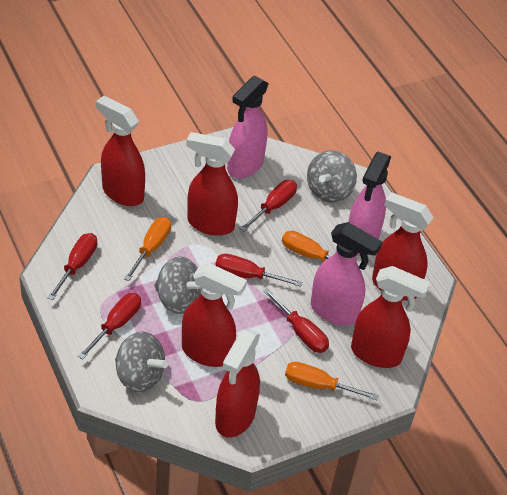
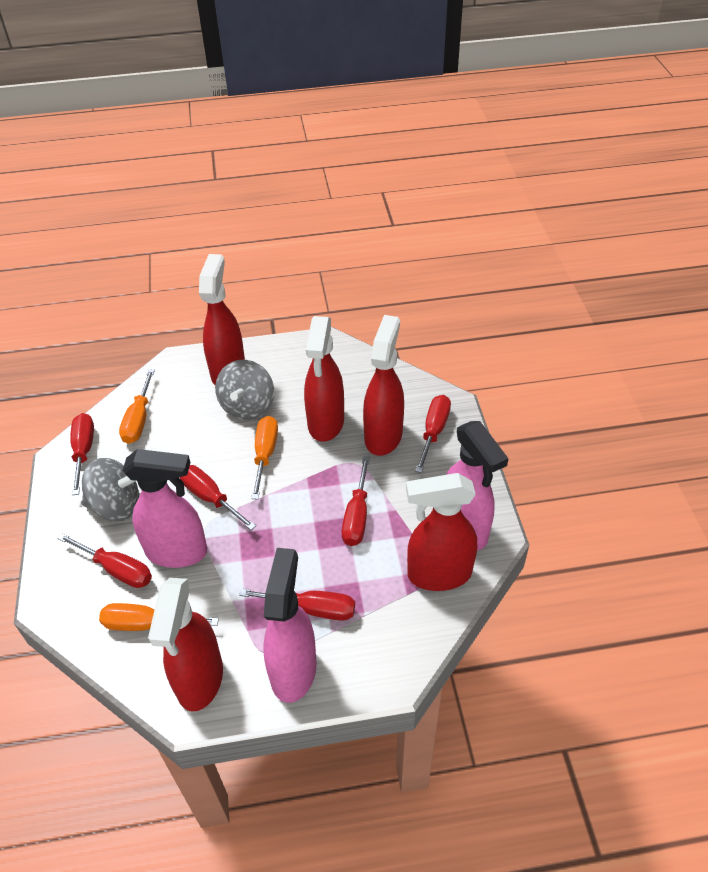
grey spinning top: [115,331,168,393] [154,256,201,314] [307,150,357,203] = 3 -> [82,458,139,521] [215,360,274,420] = 2
red screwdriver: [48,233,97,300] [78,293,141,359] [215,254,302,287] [240,180,297,231] [263,288,329,353] = 5 -> [57,533,152,588] [70,413,94,495] [180,465,256,530] [239,589,355,621] [342,456,370,546] [415,395,451,473] = 6
red spray bottle: [96,96,145,206] [182,263,247,367] [186,132,238,236] [215,329,260,437] [351,266,430,368] [372,192,434,301] = 6 -> [148,578,223,711] [199,254,245,385] [304,316,344,442] [363,315,404,456] [406,473,477,591] = 5

